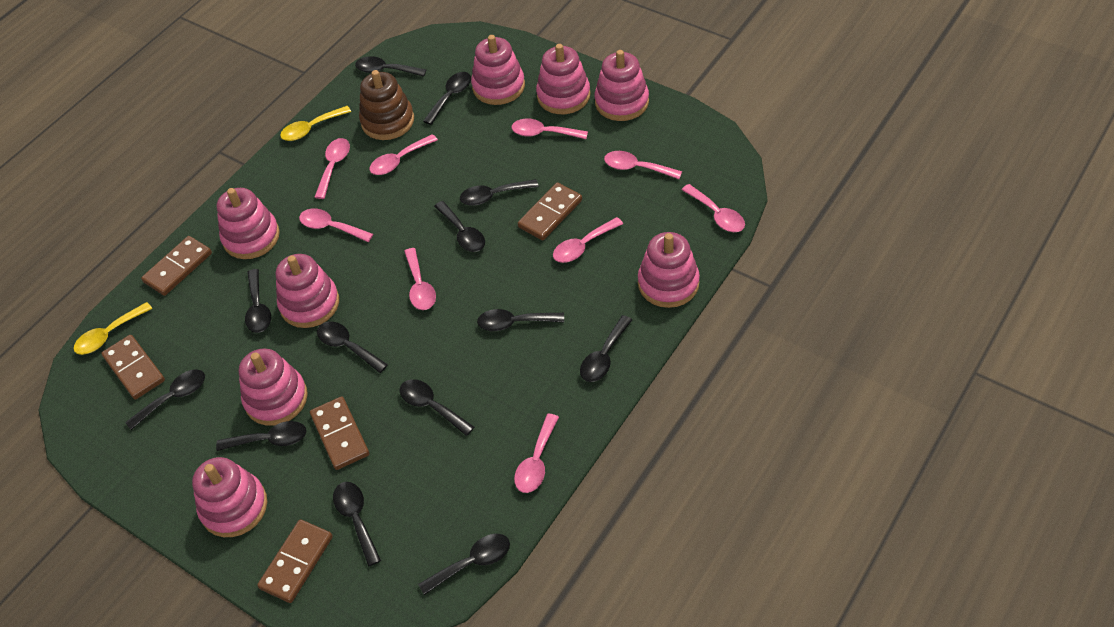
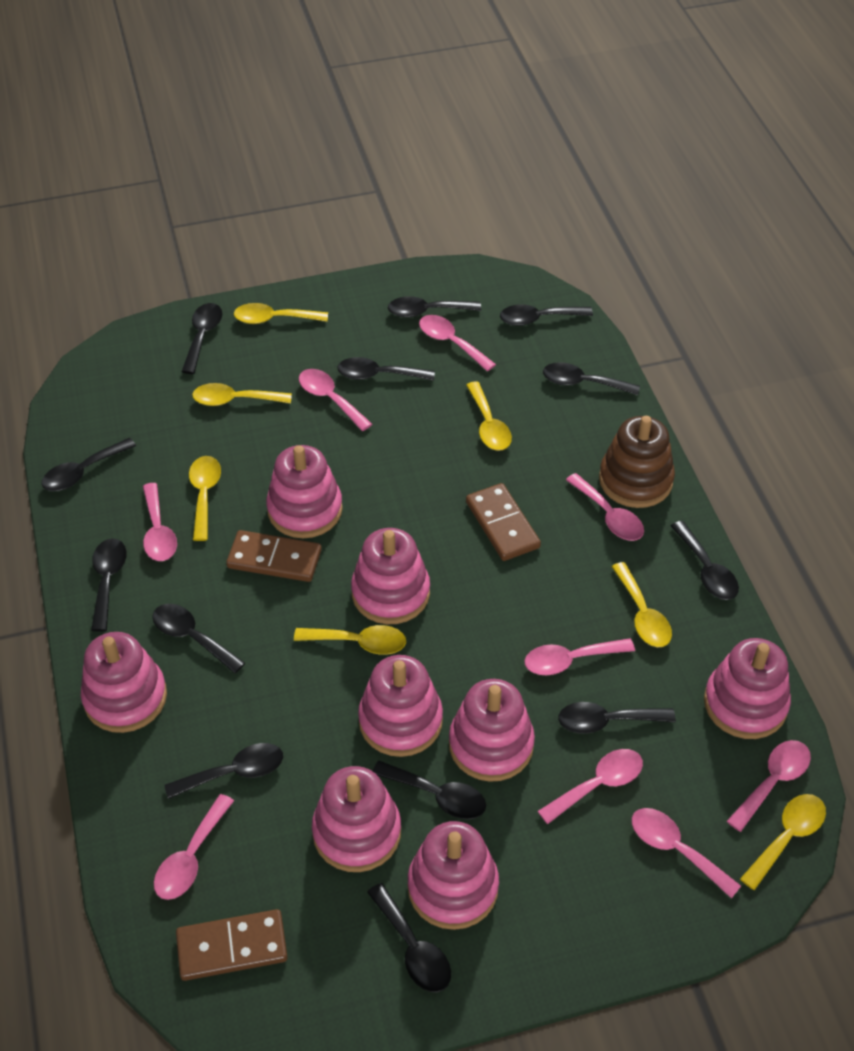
brown domino: [101,335,165,399] [141,236,212,296] [257,519,333,603] [310,396,369,470] [518,183,582,240] = 5 -> [176,909,288,981] [226,530,322,582] [466,483,541,561] = 3
yellow spoon: [74,302,153,355] [280,106,351,141] = 2 -> [189,456,221,541] [192,383,292,406] [234,303,328,324] [294,625,406,655] [466,381,512,451] [611,562,672,647] [740,794,826,890] = 7

